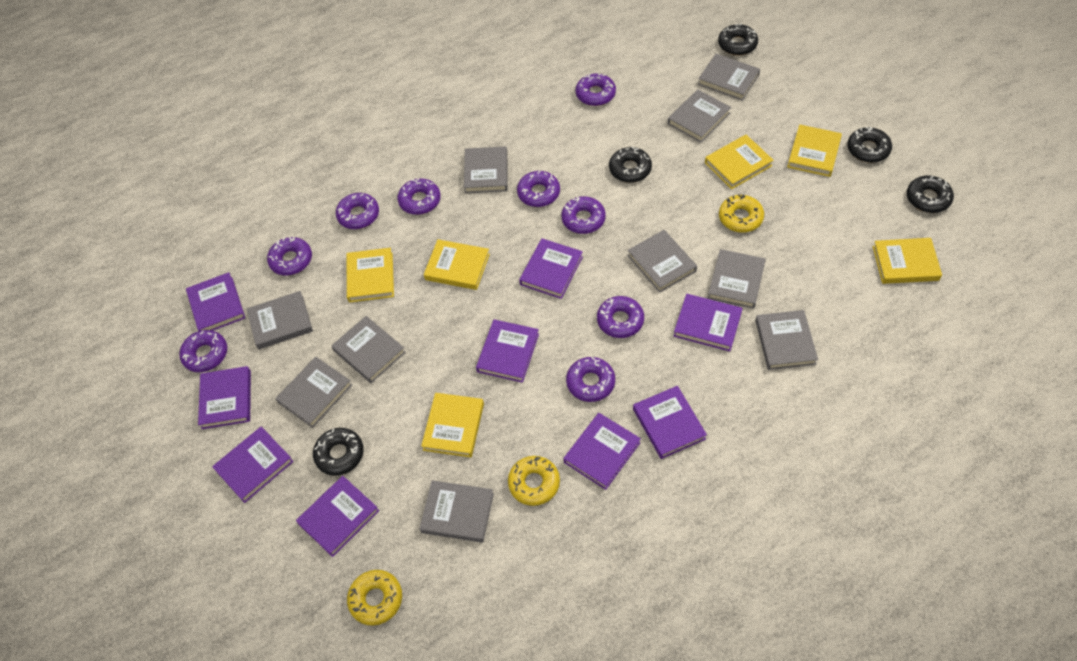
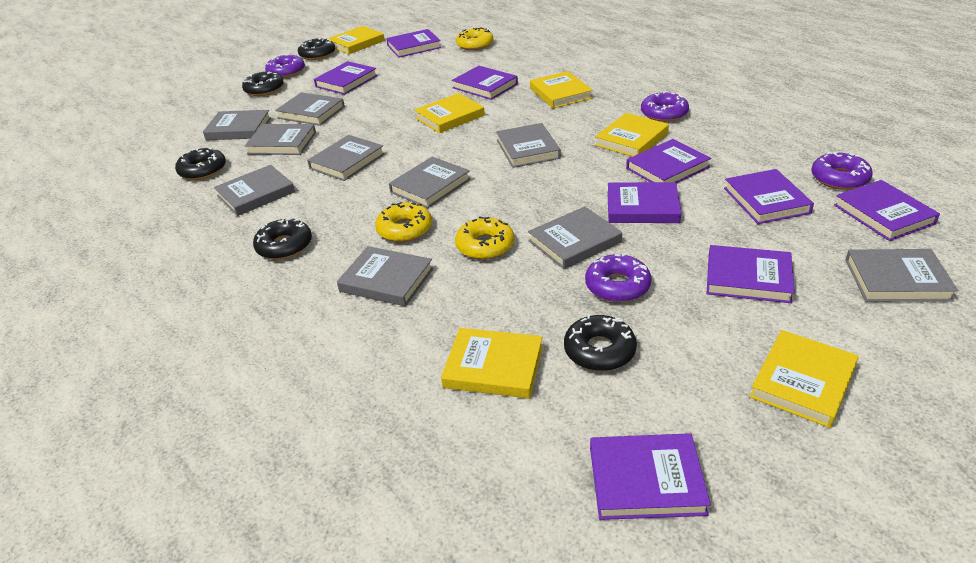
purple donut: [179,330,227,372] [267,237,312,276] [336,193,379,229] [398,178,441,215] [517,171,560,207] [561,196,606,234] [566,357,615,402] [576,74,616,106] [597,296,644,338] = 9 -> [265,54,305,78] [585,253,651,302] [641,92,689,122] [811,152,873,190] = 4

